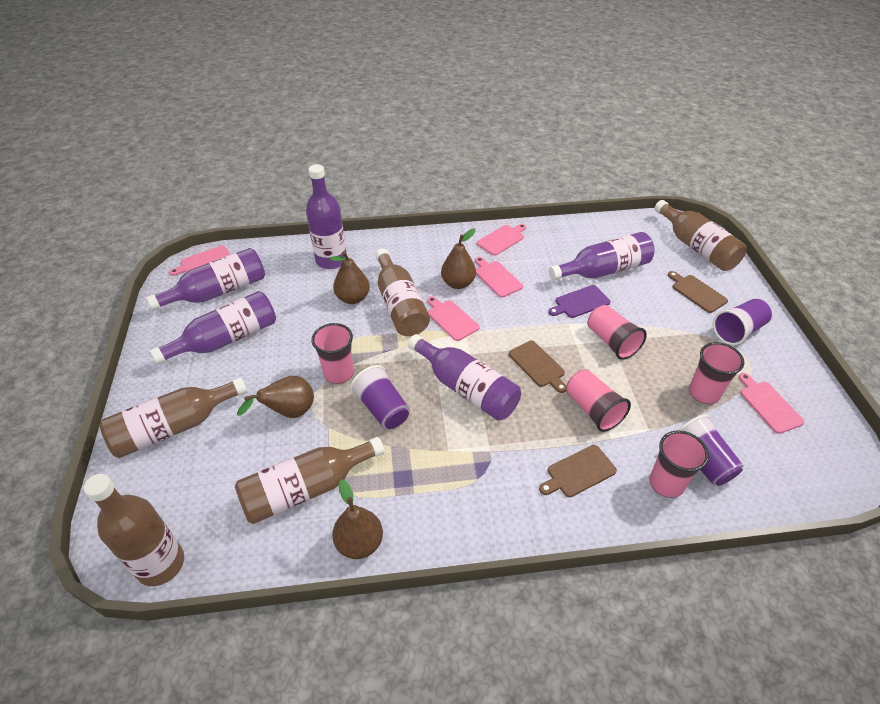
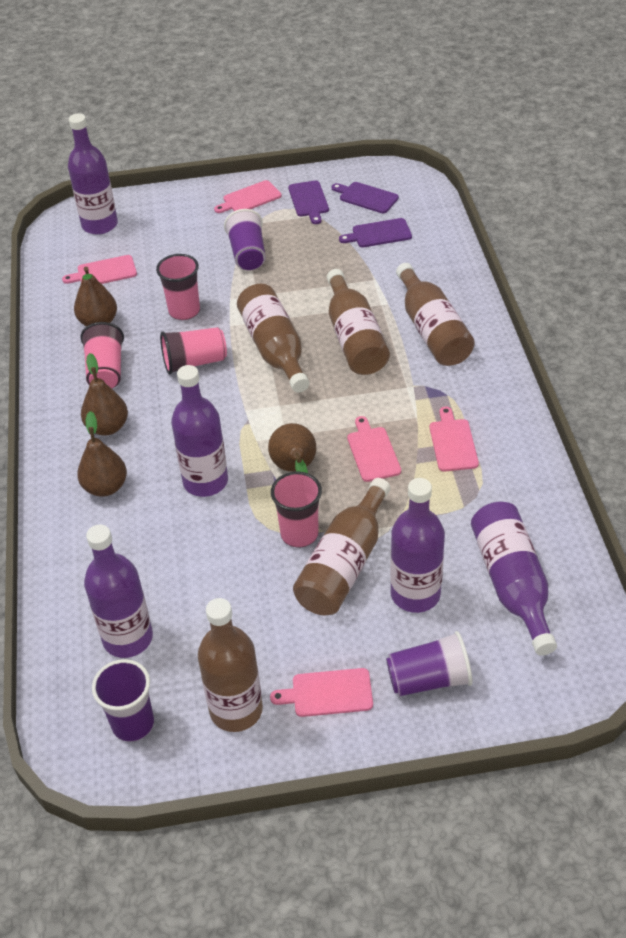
brown cutting board: [509,340,566,393] [539,445,617,497] [668,271,728,313] = 3 -> none = 0
pink cup: [311,323,354,384] [566,369,631,432] [587,305,647,360] [649,430,709,498] [689,342,744,404] = 5 -> [81,322,124,388] [156,254,200,320] [160,327,227,375] [271,472,322,548] = 4
purple cutting board: [548,285,611,318] = 1 -> [288,180,329,224] [332,182,399,213] [339,218,412,247] = 3

